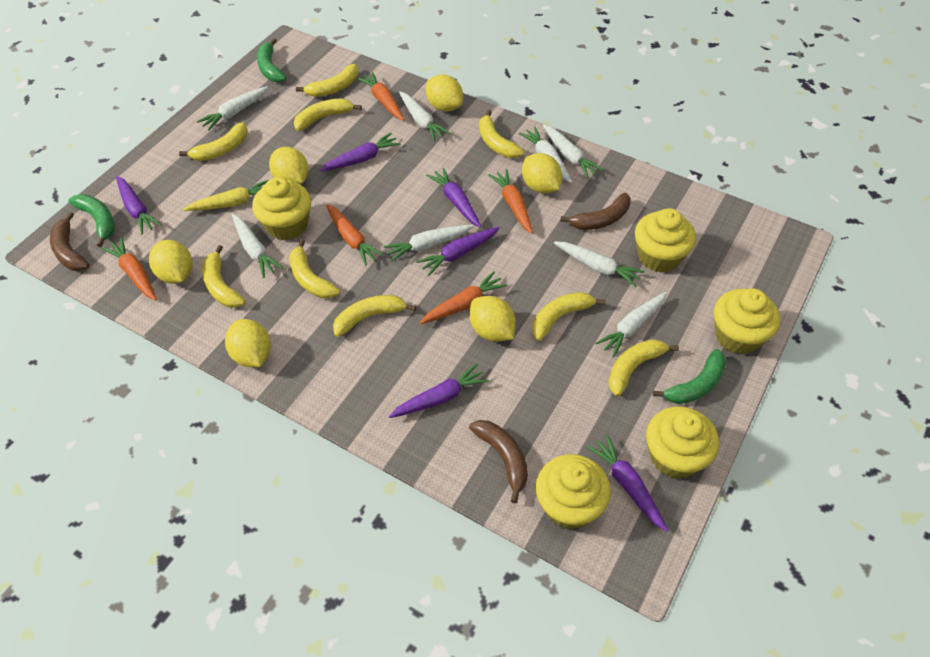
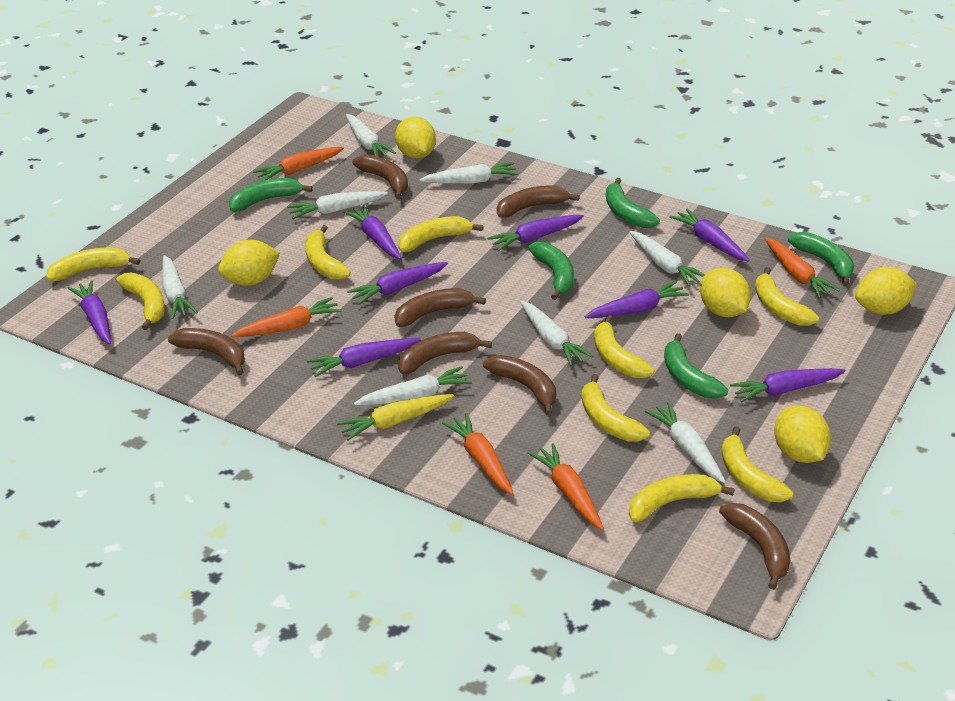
brown banana: [50,212,89,271] [469,420,528,503] [560,193,631,230] = 3 -> [168,328,245,375] [352,154,408,199] [394,288,486,327] [398,332,492,374] [483,355,556,415] [497,185,580,218] [719,503,790,590] = 7
green banana: [68,194,115,247] [257,38,286,82] [653,349,726,404] = 3 -> [229,178,313,211] [528,242,574,300] [606,178,660,228] [664,333,728,398] [788,232,854,286] = 5
purple carrot: [116,176,162,234] [320,133,401,171] [389,363,489,418] [416,227,500,276] [426,167,482,228] [587,435,668,532] = 6 -> [68,280,111,345] [307,338,421,377] [343,205,401,259] [347,262,448,305] [487,215,584,251] [585,281,689,318] [669,208,750,262] [730,368,846,403] = 8
yellow cupcake: [252,177,311,240] [536,454,611,529] [635,208,696,273] [646,406,719,479] [714,288,780,354] = 5 -> none = 0
yellow lemon: [149,240,193,284] [225,319,271,367] [269,147,309,184] [426,75,463,112] [469,296,516,342] [522,153,562,193] = 6 -> [218,240,280,286] [395,116,436,159] [700,268,751,317] [774,406,831,463] [855,267,917,315] = 5

